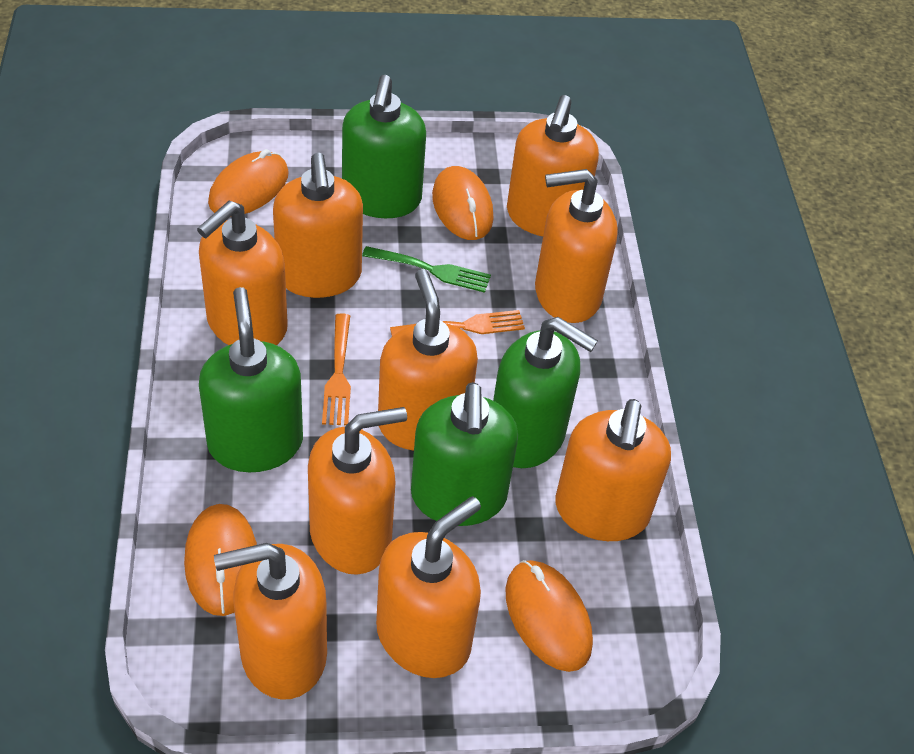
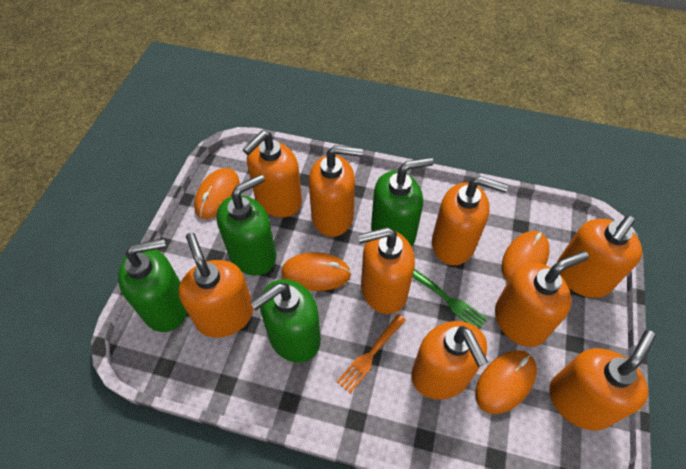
orange fork: [322,313,351,425] [390,310,525,336] = 2 -> [337,314,406,393] = 1

